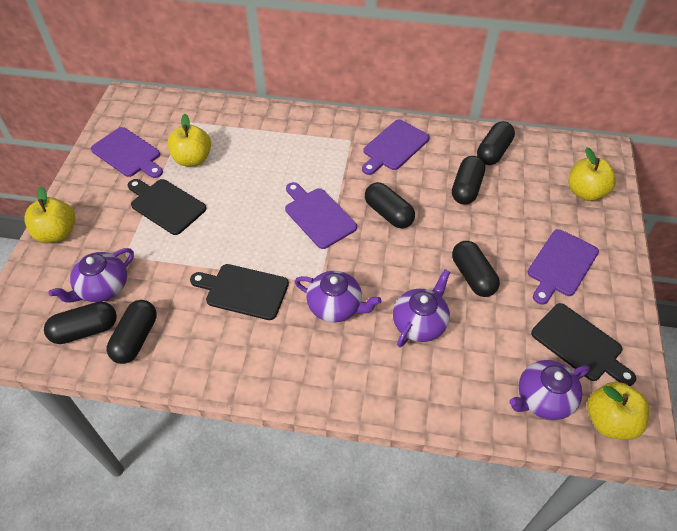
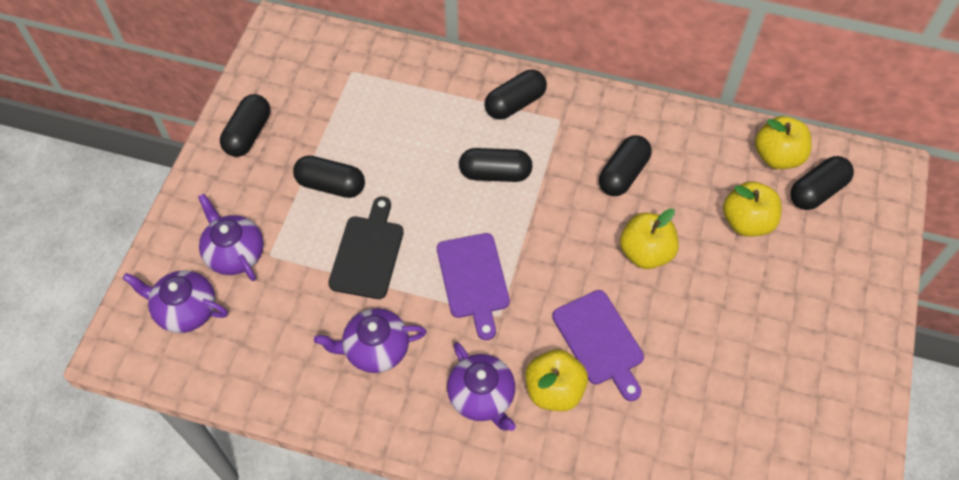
black cutting board: [128,179,206,235] [190,264,289,320] [531,303,636,386] = 3 -> [328,196,404,299] = 1
purple cutting board: [91,127,163,178] [285,182,357,249] [362,119,430,175] [528,229,599,305] = 4 -> [437,233,510,340] [552,290,644,401] = 2

